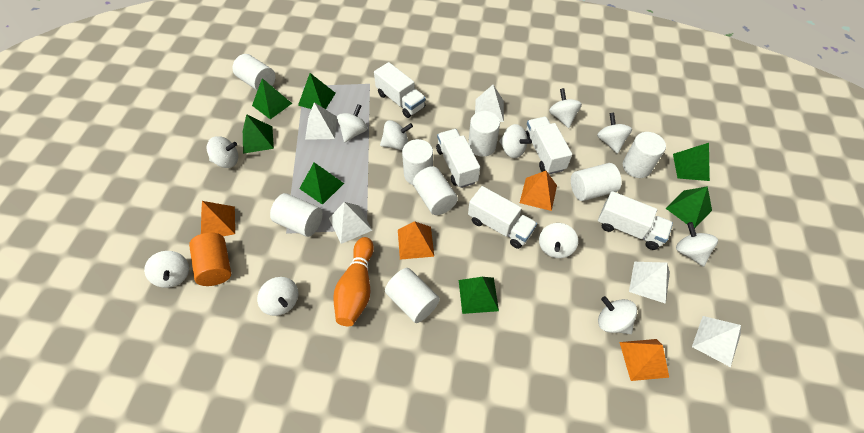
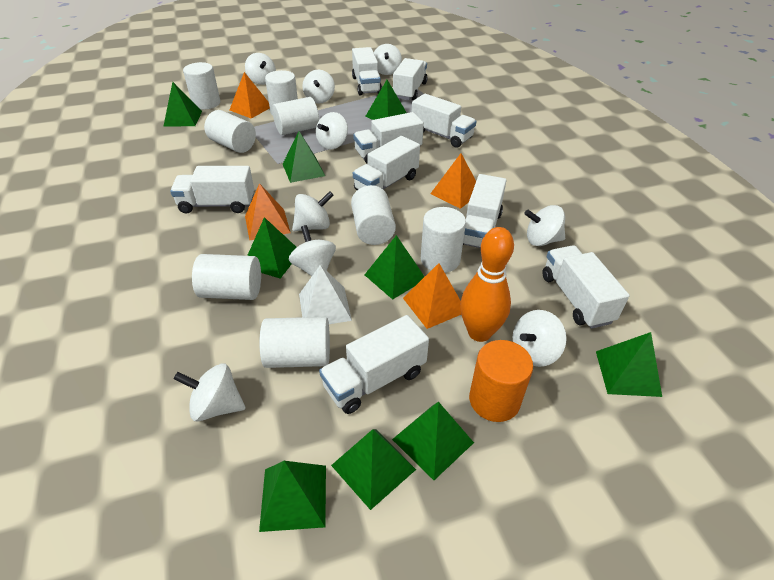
green pyramid: [243,114,274,154] [252,78,292,119] [298,73,336,109] [299,162,344,205] [459,277,499,314] [665,186,712,228] [673,143,710,181] = 7 -> [164,82,202,126] [247,217,297,278] [259,461,326,532] [283,131,325,183] [331,429,416,510] [365,80,407,120] [365,235,425,300] [392,402,474,480] [596,332,662,397] = 9
white pyramid: [305,102,337,140] [329,202,372,244] [475,85,504,122] [629,262,670,304] [692,316,741,367] = 5 -> [299,265,352,324] = 1
white spinning top: [144,251,189,288] [207,136,238,168] [257,277,298,316] [337,104,368,142] [380,120,413,150] [499,124,532,158] [539,223,578,258] [549,88,582,128] [597,112,632,154] [598,296,637,334] [676,222,718,267] = 11 -> [174,364,246,422] [245,53,276,85] [289,225,336,276] [292,191,334,231] [302,70,335,104] [316,112,348,150] [374,44,402,75] [513,310,567,367] [524,205,565,246] = 9
white truck: [374,62,426,118] [436,129,480,188] [468,186,537,249] [526,117,572,174] [598,191,673,250] = 5 -> [170,166,254,214] [319,315,429,414] [352,47,382,95] [353,112,424,164] [353,136,420,190] [393,58,428,100] [412,94,477,148] [463,174,507,248] [542,245,629,329] = 9

